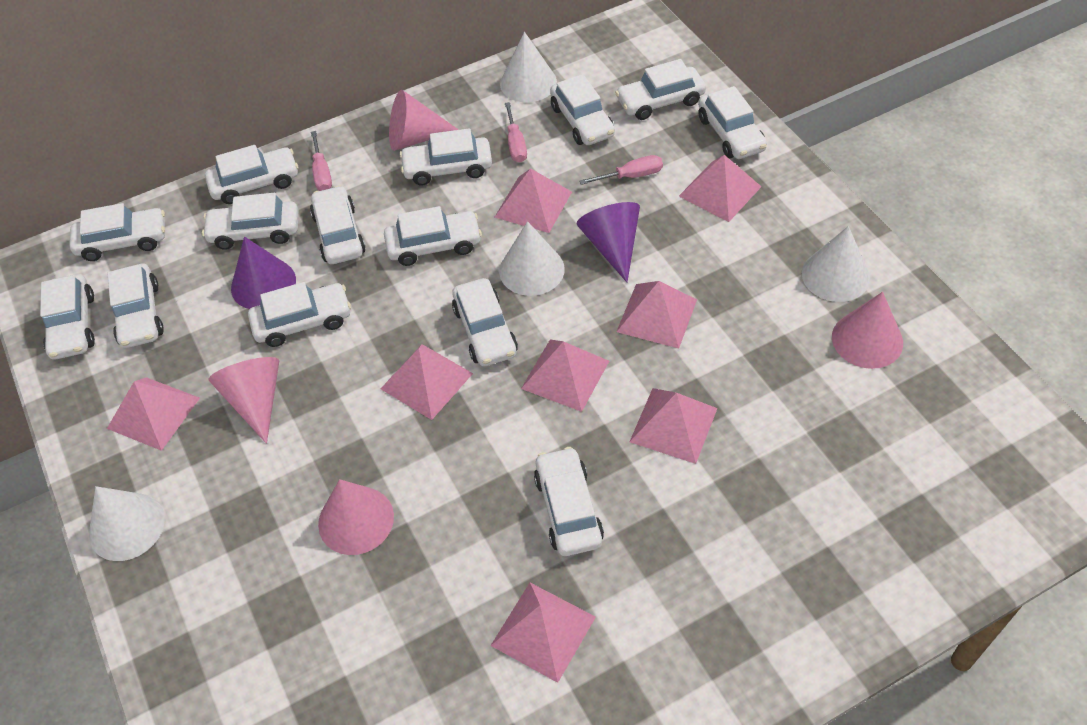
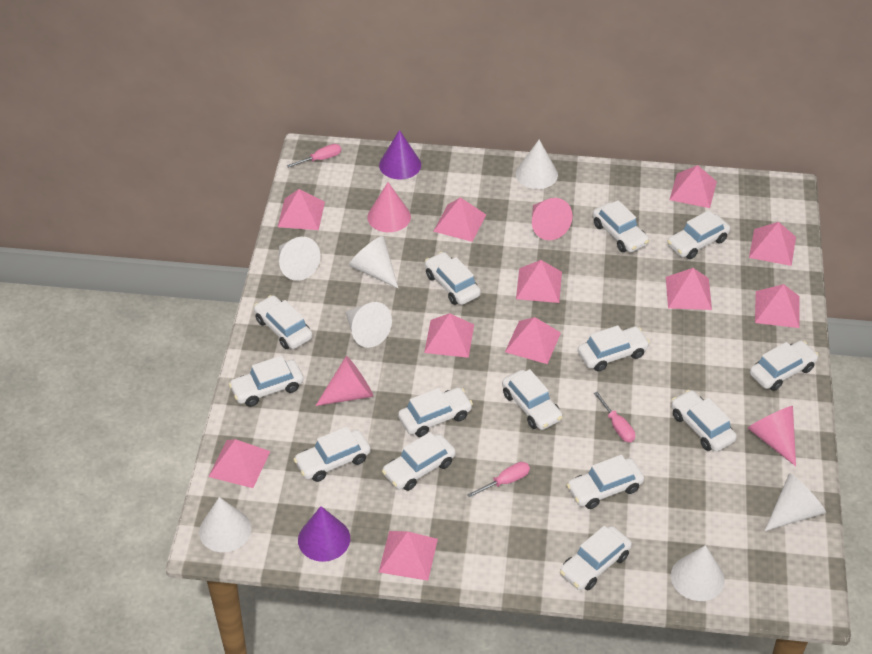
pink pyramid: [107,377,200,451] [381,344,473,420] [491,583,596,683] [495,168,572,233] [521,340,609,412] [616,281,697,349] [630,388,718,464] [679,155,762,222] = 8 -> [208,439,271,488] [278,189,325,230] [379,531,438,581] [424,313,474,358] [433,197,486,242] [505,317,561,364] [516,260,562,303] [666,268,712,310] [670,165,717,208] [749,222,796,266] [755,284,800,328] = 11
white cone: [89,486,165,561] [499,221,565,296] [500,32,557,102] [802,226,870,302] = 4 -> [199,497,252,552] [279,237,321,281] [345,302,392,348] [349,236,398,288] [516,140,558,189] [671,545,725,601] [765,474,826,531] = 7

